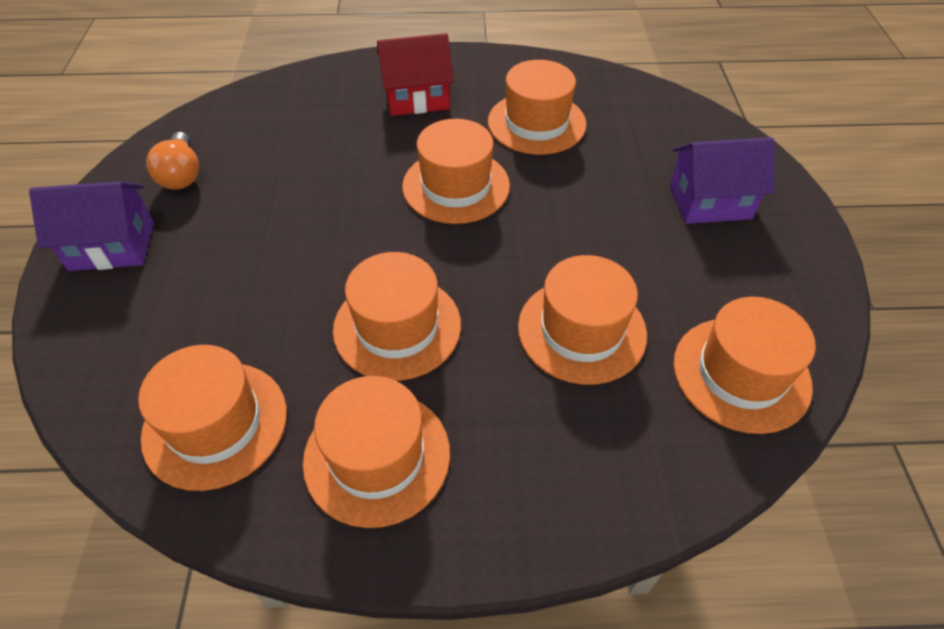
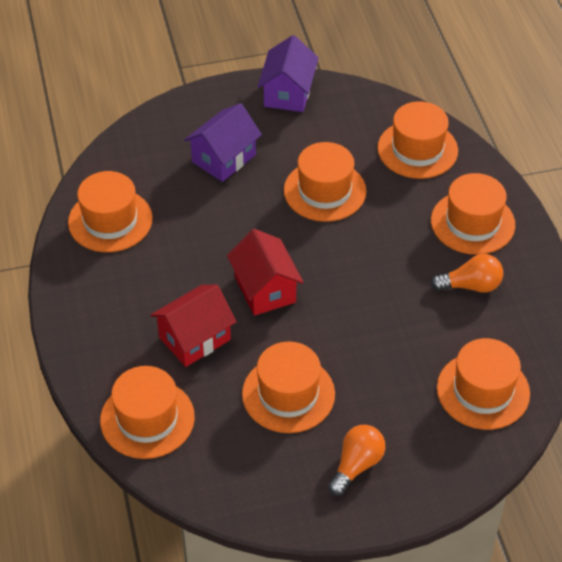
orange light bulb: [146,132,199,190] = 1 -> [328,425,385,496] [431,254,503,293] = 2
red house: [377,33,454,116] = 1 -> [150,285,236,367] [227,229,304,316] = 2

